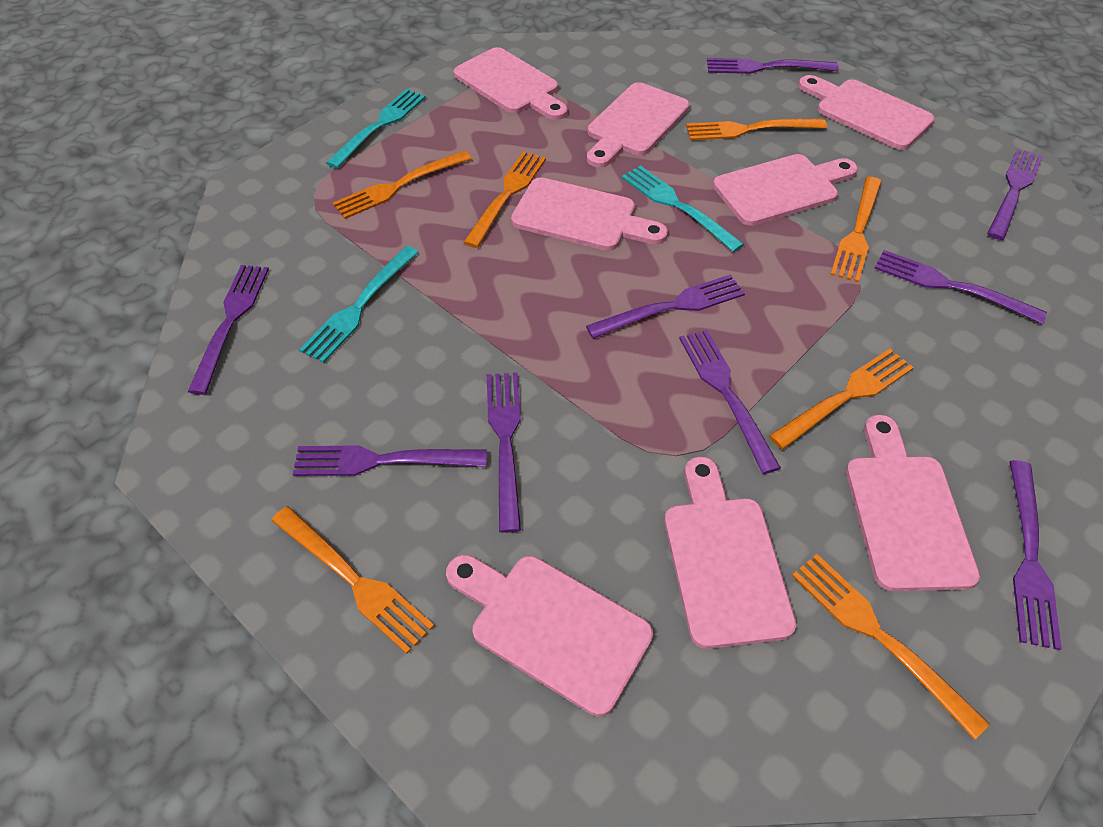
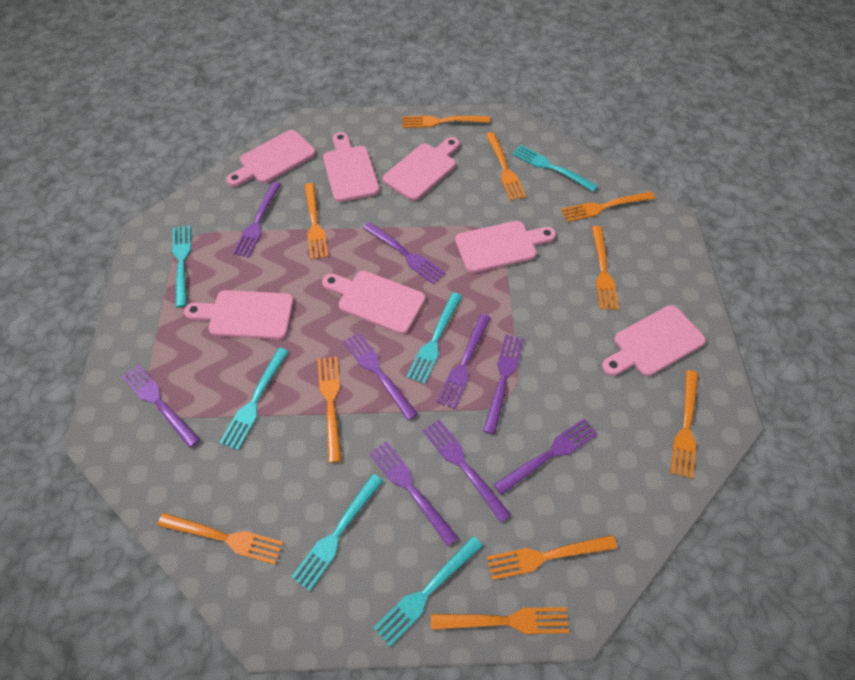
orange fork: [271,506,434,654] [333,150,472,219] [463,151,546,248] [686,119,827,140] [769,349,914,449] [792,554,990,740] [830,177,882,283] = 7 -> [157,513,284,565] [304,183,328,260] [318,357,342,463] [402,116,490,128] [431,607,569,634] [486,132,526,201] [487,535,617,580] [561,191,655,222] [592,226,619,310] [671,370,698,479] = 10
pink cutting board: [446,555,653,717] [454,47,568,120] [511,177,668,251] [587,82,690,168] [664,457,796,649] [713,154,858,226] [798,75,935,150] [846,415,980,591] = 8 -> [184,290,294,339] [226,130,316,187] [322,271,426,334] [323,132,379,202] [383,137,460,201] [455,221,556,273] [602,305,706,376] = 7
turquoise fork: [299,246,419,363] [326,89,426,169] [622,165,744,252] = 3 -> [172,226,191,307] [219,348,289,450] [291,474,383,591] [374,536,483,647] [407,292,462,384] [512,145,598,192] = 6

